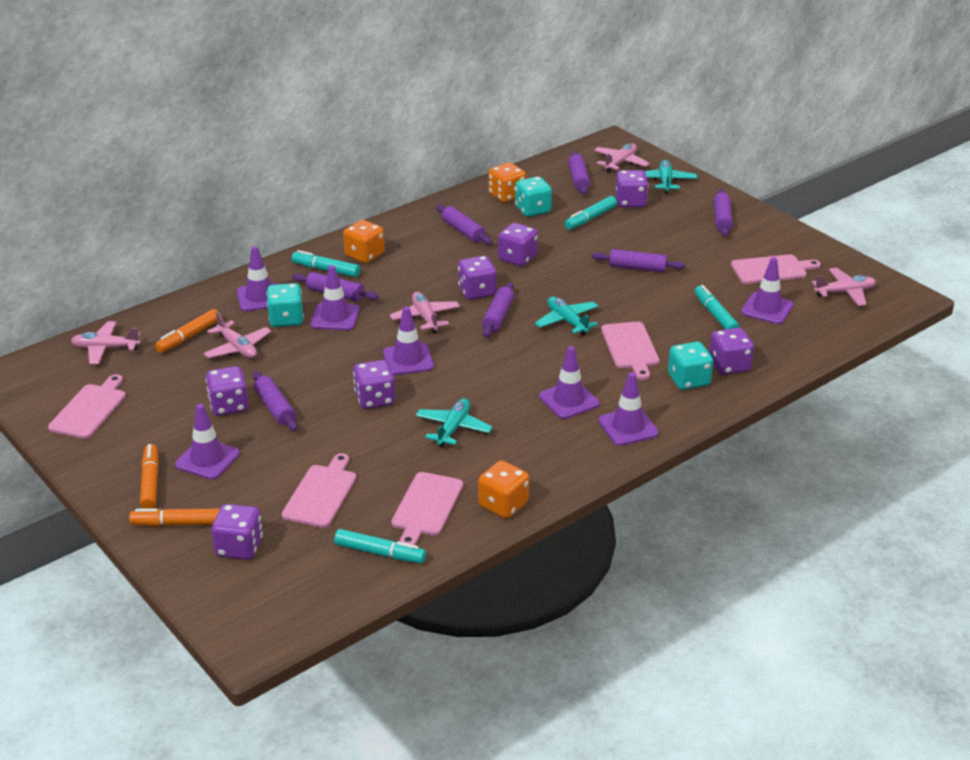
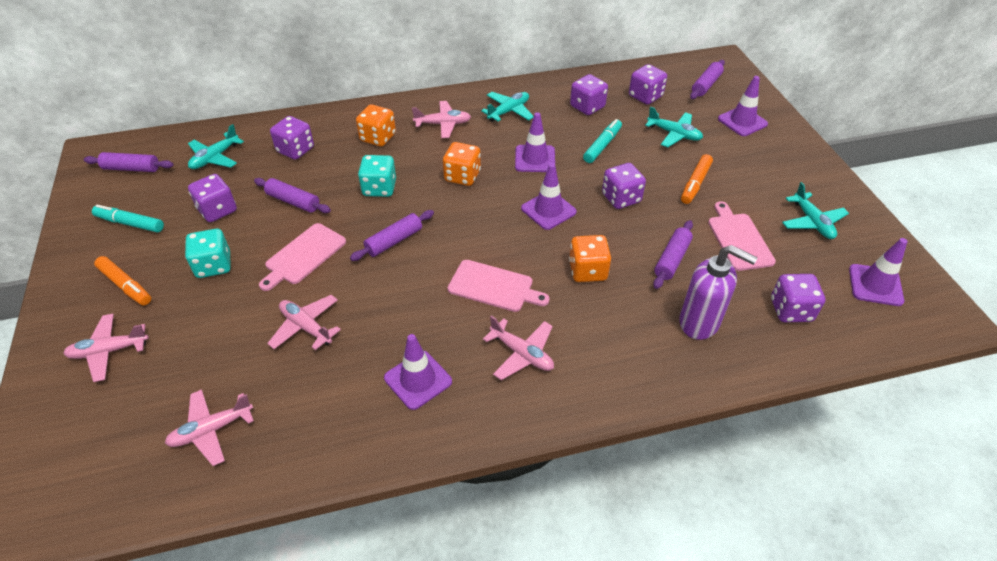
orange marker: [129,508,220,527] [140,444,159,509] [155,309,218,353] = 3 -> [94,256,151,306] [681,154,713,204] = 2
pink cutting board: [48,374,126,439] [282,453,356,528] [391,472,463,545] [601,321,659,380] [731,254,821,284] = 5 -> [259,223,346,291] [448,260,550,312] [708,201,776,271] = 3
purple dice: [206,366,249,416] [211,504,263,560] [353,360,396,409] [458,256,497,300] [498,223,538,266] [615,170,648,207] [709,328,754,375] = 7 -> [188,174,237,222] [270,116,314,160] [570,74,608,115] [602,163,646,209] [629,64,667,105] [771,274,825,322] = 6
purple rolling pin: [252,371,298,431] [292,272,379,301] [436,205,492,245] [482,282,514,338] [568,151,590,194] [592,249,685,273] [714,189,733,236] = 7 -> [84,152,173,172] [254,178,331,213] [350,210,434,261] [653,220,693,289] [690,60,725,99] = 5
purple soap dispenser: none = 0 -> [679,245,758,340] = 1
purple traffic cone: [175,404,240,480] [237,246,278,311] [311,265,360,330] [383,307,434,375] [539,346,599,419] [598,372,659,446] [741,257,793,324] = 7 -> [384,334,452,410] [515,112,555,172] [521,163,577,230] [718,76,768,136] [849,238,908,306] = 5
turquoise dice: [266,283,304,327] [515,176,552,217] [668,342,713,390] = 3 -> [185,229,231,278] [358,155,396,197] = 2
turquoise marker: [291,250,360,277] [334,529,426,563] [564,196,617,230] [695,285,739,329] = 4 -> [92,205,164,232] [583,119,622,163] = 2
turquoise plane: [416,399,493,448] [535,297,599,336] [644,160,697,194] = 3 -> [188,124,244,169] [481,92,534,122] [645,106,703,147] [782,182,849,239] = 4

